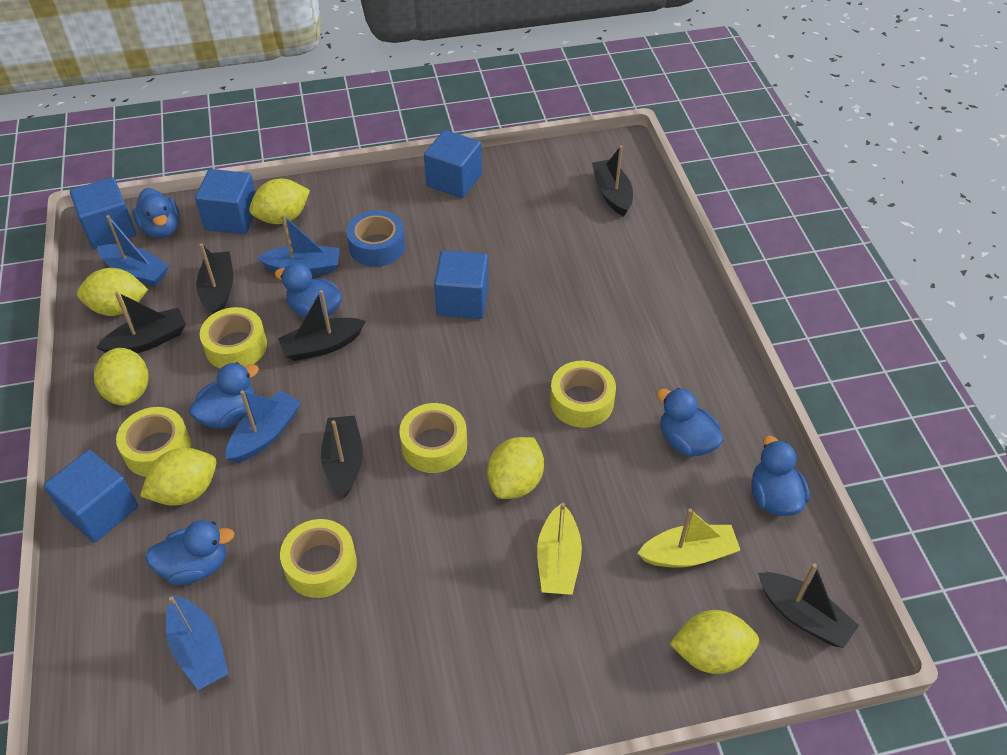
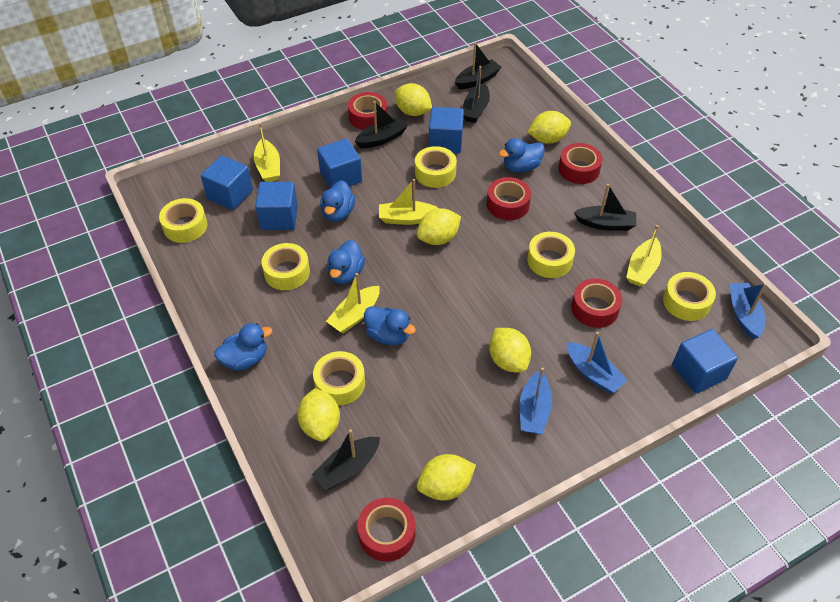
black boat: [96,291,186,353] [196,243,233,314] [278,290,365,361] [321,416,363,498] [592,146,633,217] [758,563,859,648] = 6 -> [312,429,380,490] [355,101,408,148] [455,42,501,89] [463,66,490,123] [574,184,636,231] = 5
blue boat: [97,215,169,286] [166,596,229,690] [226,390,301,463] [256,214,340,275] = 4 -> [520,368,552,434] [566,332,628,393] [730,283,767,339] = 3
blue duck: [132,188,180,238] [145,520,235,585] [189,362,259,428] [275,263,342,319] [657,388,723,456] [751,435,810,516] = 6 -> [214,323,272,371] [320,180,355,222] [327,240,365,284] [364,306,416,345] [499,138,545,172] = 5
blue tape: [346,210,405,267] = 1 -> none = 0
red tape: none = 0 -> [348,92,388,130] [358,498,415,562] [487,177,531,220] [558,143,603,184] [571,278,622,328] = 5
yellow boat: [537,503,582,595] [637,508,740,568] = 2 -> [254,123,280,182] [326,273,380,333] [379,179,439,225] [626,225,662,287] = 4
yellow tape: [116,407,191,477] [200,307,267,369] [280,519,357,598] [399,403,467,473] [550,361,616,428] = 5 -> [159,198,207,243] [262,243,310,290] [313,351,365,405] [415,146,457,188] [527,232,575,278] [663,272,716,321] = 6

